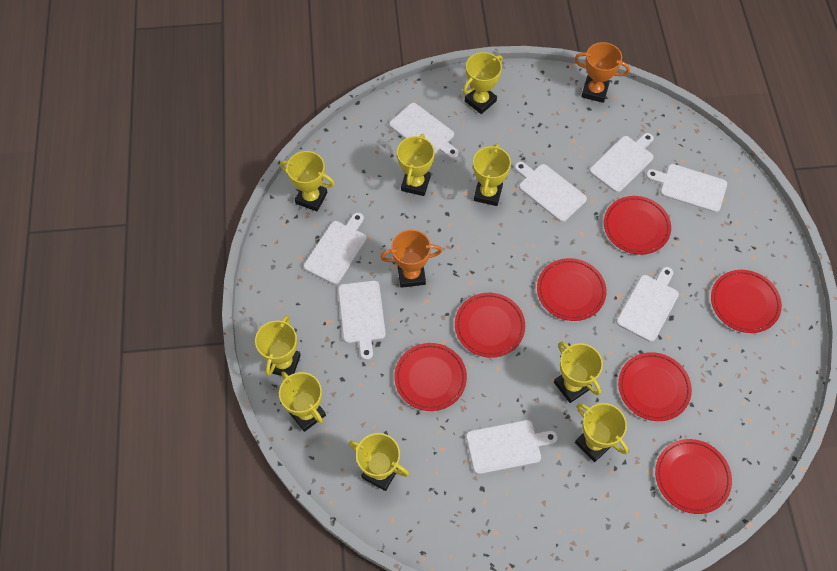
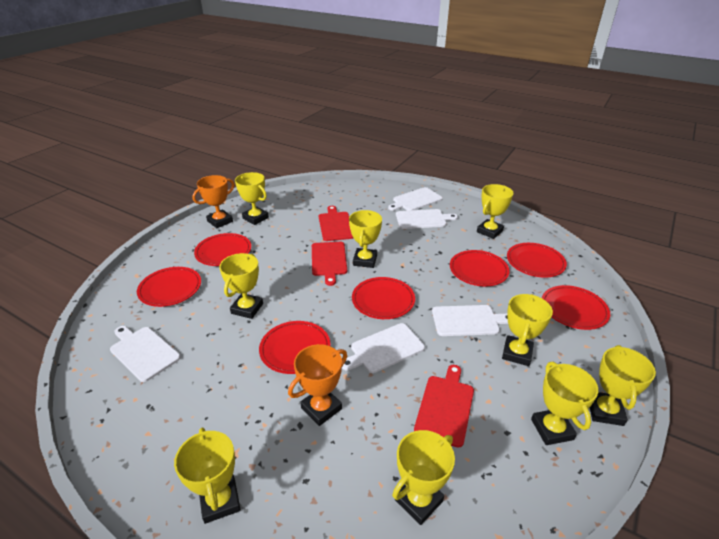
red cutting board: none = 0 -> [312,242,347,286] [319,206,353,241] [414,365,474,448] = 3
white cutting board: [303,212,367,284] [338,280,386,360] [389,103,459,159] [466,420,558,474] [515,162,587,222] [589,133,654,193] [616,267,679,342] [646,164,727,213] = 8 -> [110,326,181,382] [342,323,425,373] [388,187,443,211] [396,209,458,229] [432,305,508,336] = 5

